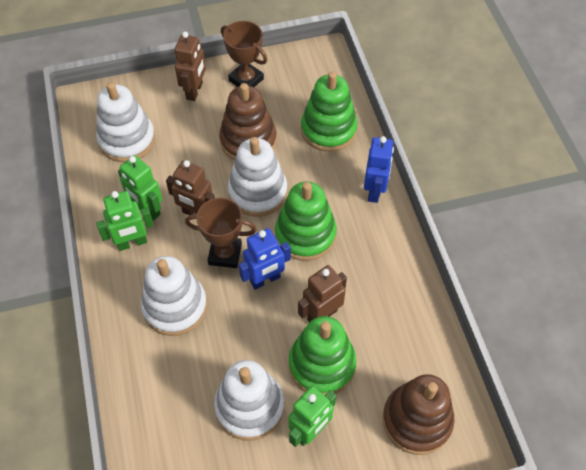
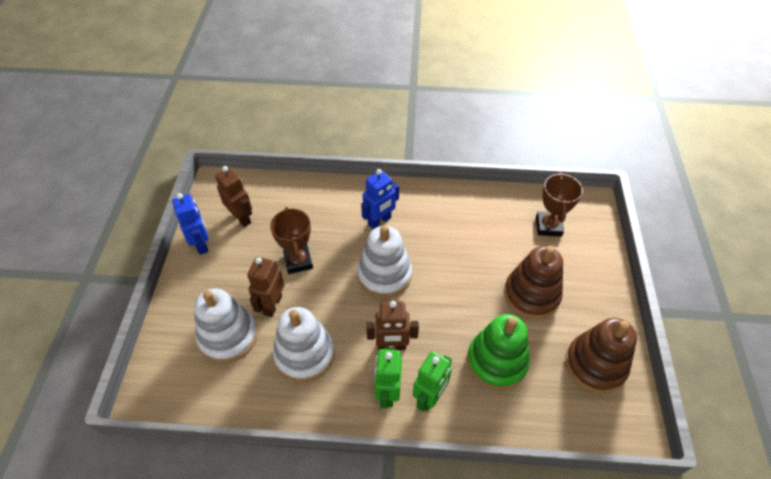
green robot: [96,191,154,251] [118,155,162,221] [289,386,336,447] = 3 -> [375,347,402,408] [413,351,452,412] = 2
green stacking toy: [275,182,337,261] [289,316,357,396] [301,71,358,152] = 3 -> [467,314,530,390] = 1
white stacking toy: [96,82,155,162] [141,256,207,336] [214,360,284,440] [228,137,287,217] = 4 -> [194,288,258,363] [273,307,334,383] [357,225,412,298] = 3

